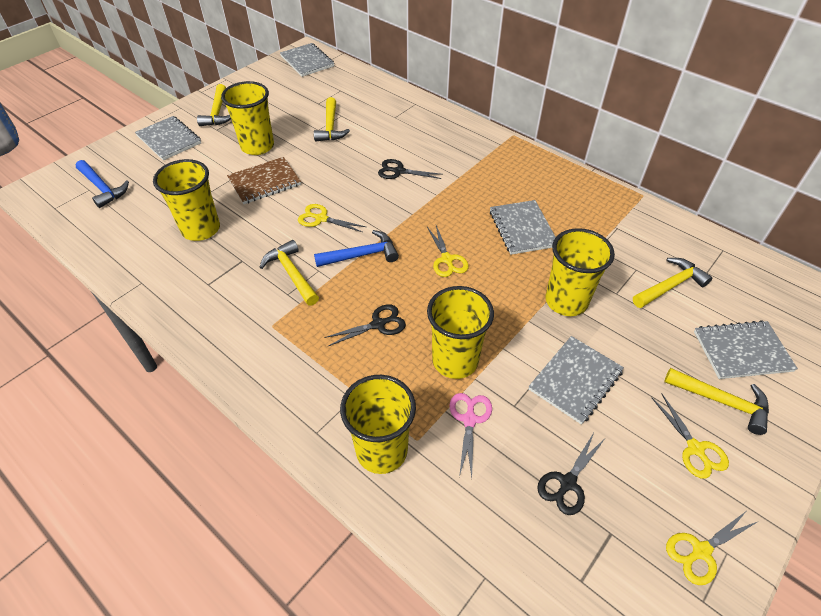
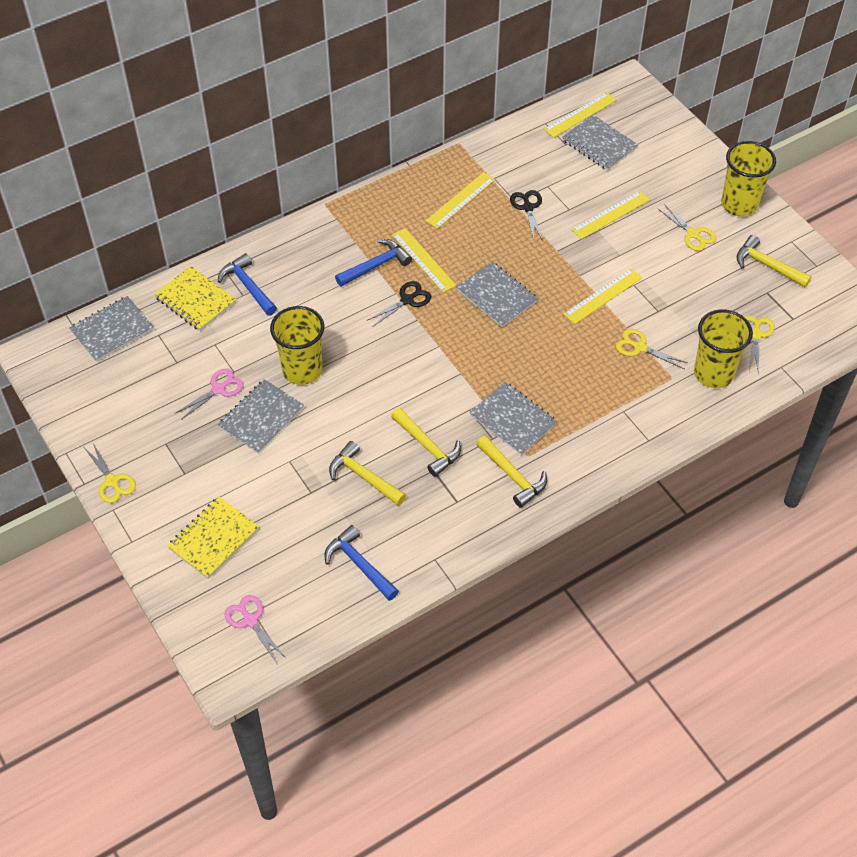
black scissors: [324,304,406,346] [378,159,443,179] [537,433,604,515] = 3 -> [366,281,431,327] [510,190,543,241] = 2
blue hammer: [75,160,129,208] [314,230,399,267] = 2 -> [218,253,277,316] [325,525,399,601] [335,239,412,287] = 3
brown notebook: [227,157,301,204] = 1 -> none = 0
pink scissors: [449,393,492,478] = 1 -> [176,369,244,420] [224,595,287,663] = 2
yellow cup: [153,159,220,241] [221,81,274,155] [340,375,416,474] [427,286,494,379] [546,228,615,316] = 5 -> [270,306,324,385] [694,309,753,388] [721,141,776,216] = 3
yellow hammer: [197,84,231,126] [260,240,319,306] [314,97,350,142] [633,258,712,308] [664,368,769,435] = 5 -> [329,441,406,506] [391,408,461,477] [476,436,547,508] [736,235,812,287] = 4
yellow notebook: none = 0 -> [154,266,236,331] [167,497,259,579] = 2
yellow ruler: none = 0 -> [392,228,457,293] [426,172,495,229] [544,92,616,138] [563,268,642,324] [571,191,650,239] = 5

